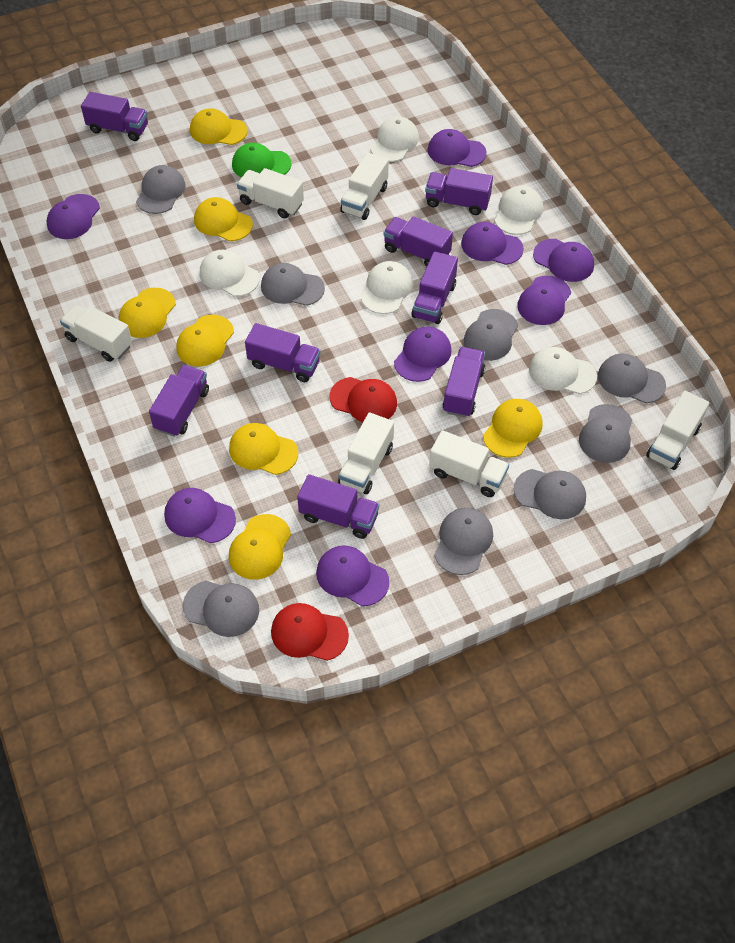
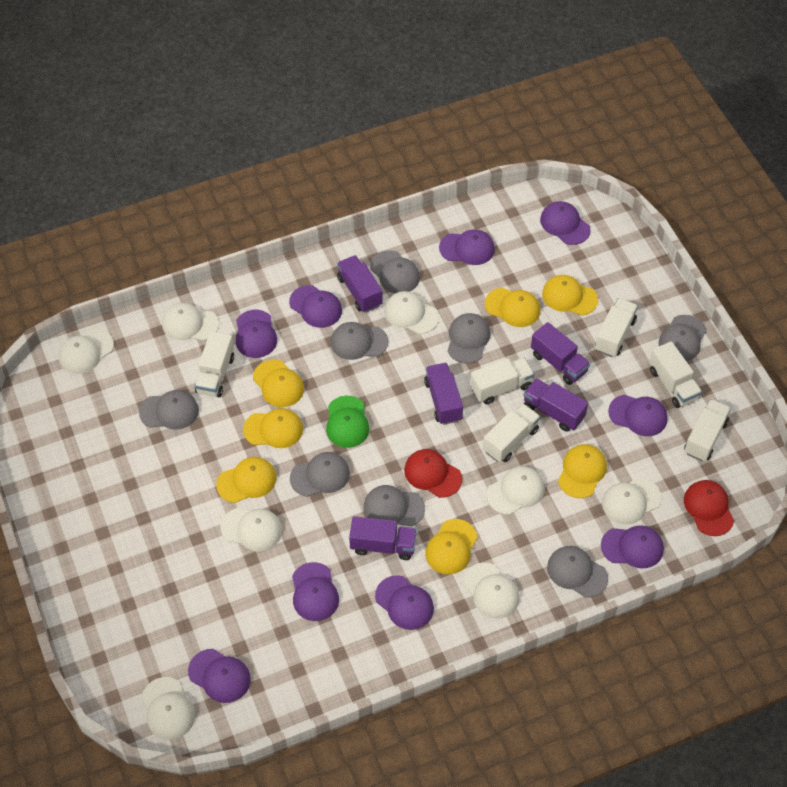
purple cap: [47,194,100,239] [164,488,236,543] [316,545,389,606] [394,327,452,382] [428,129,487,167] [461,222,524,265] [517,276,571,325] [533,239,594,282] = 8 -> [188,649,251,703] [236,310,277,358] [289,285,342,328] [292,562,339,621] [375,575,434,630] [439,229,495,265] [540,201,591,245] [601,525,664,569] [608,395,668,436] = 9
purple truck: [81,92,148,141] [149,365,209,437] [245,323,320,382] [297,474,379,539] [383,216,453,267] [412,251,458,324] [425,168,493,215] [442,347,485,417] = 8 -> [337,255,382,313] [349,516,417,560] [424,363,463,425] [523,378,588,432] [531,322,590,385] = 5
white cap: [200,250,260,297] [361,261,413,314] [370,116,419,162] [495,186,543,235] [529,347,597,394] = 5 -> [59,329,114,374] [142,677,195,740] [162,303,219,341] [220,508,282,551] [384,291,439,334] [463,562,519,618] [486,466,545,515] [602,478,661,524] = 8

